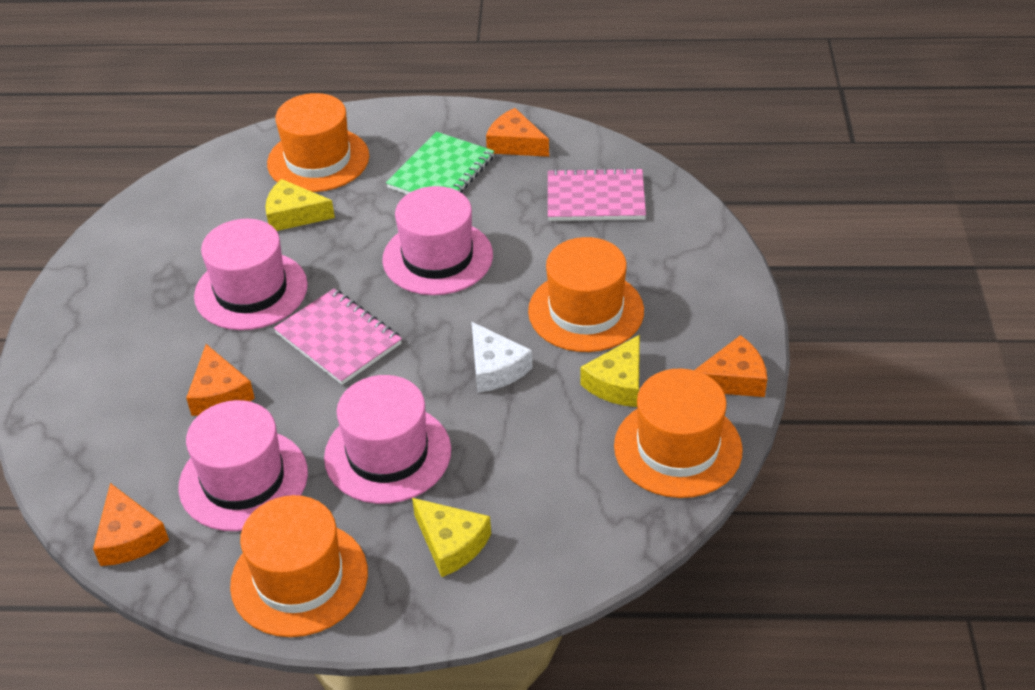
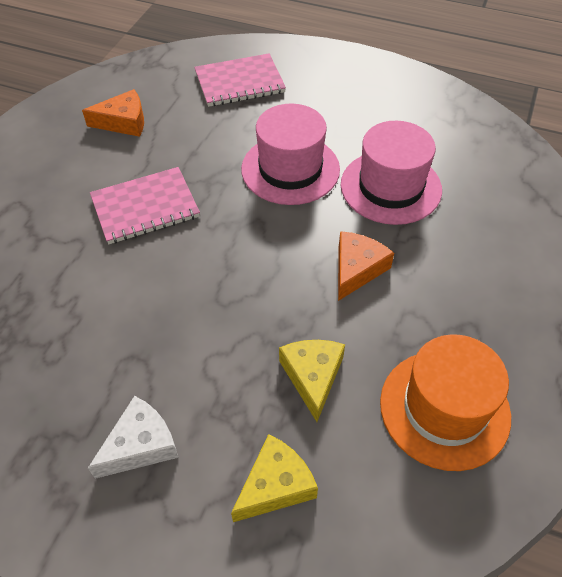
green notebook: [386,132,494,194] = 1 -> none = 0
orange cheese: [93,483,169,566] [186,344,255,416] [486,108,549,157] [695,335,767,397] = 4 -> [82,89,144,137] [338,231,394,301] = 2
orange hat: [230,495,368,637] [267,93,369,192] [528,237,644,352] [614,368,743,498] = 4 -> [380,334,511,471] = 1
pink hat: [178,400,308,531] [194,219,308,330] [324,375,451,504] [382,186,493,295] = 4 -> [241,104,340,205] [341,121,442,225] = 2
yellow cheese: [265,179,335,231] [412,498,491,577] [581,335,640,407] = 3 -> [231,434,318,522] [279,340,345,422] = 2

